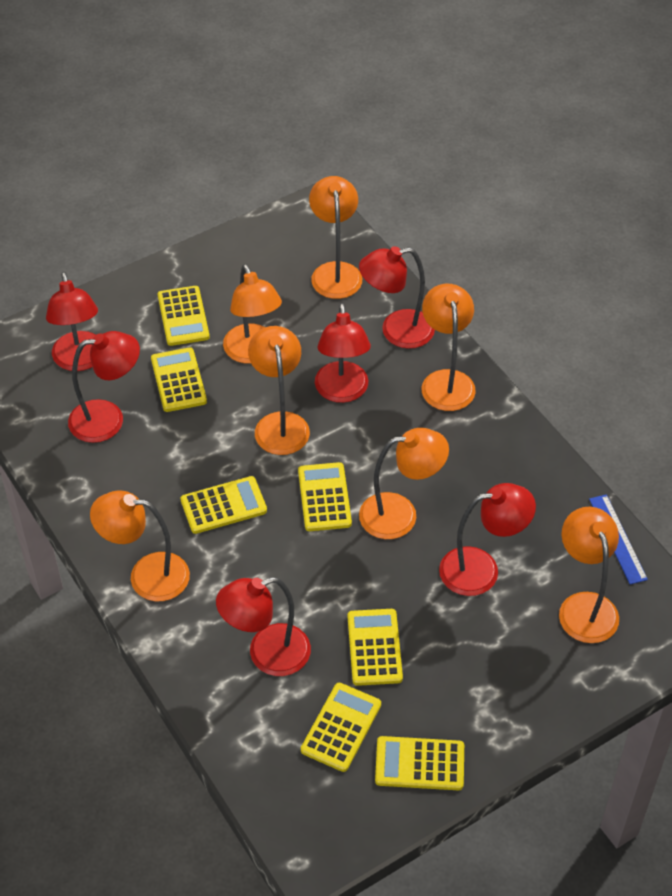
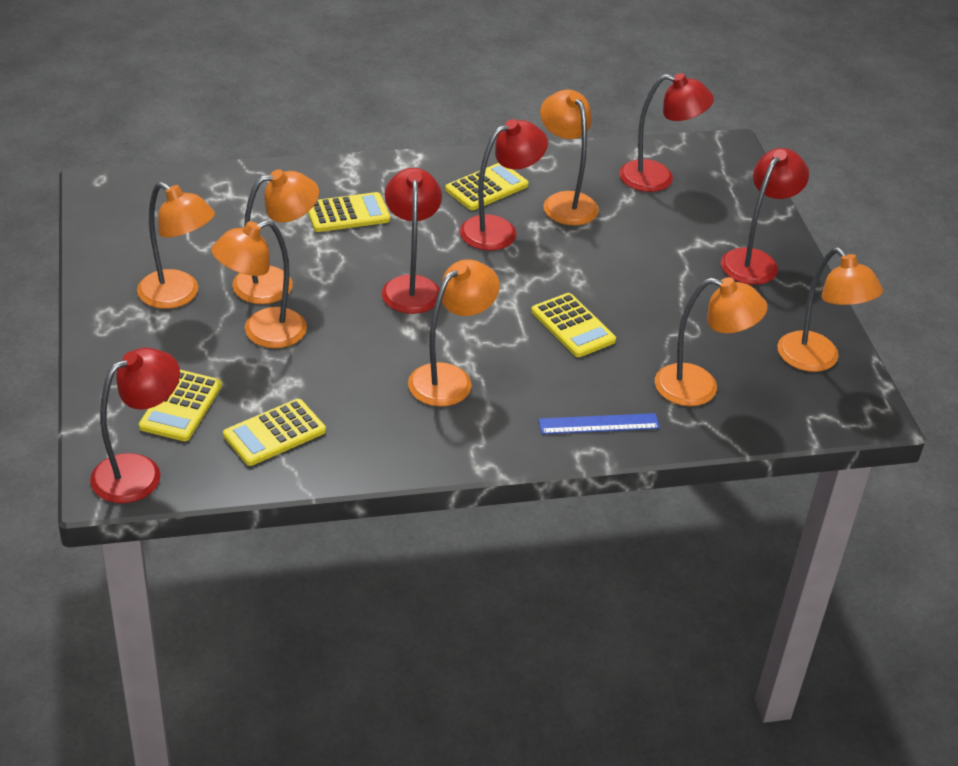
red lamp: [46,272,98,371] [68,331,140,443] [216,577,311,676] [315,303,371,403] [359,246,435,349] [439,483,536,596] = 6 -> [90,348,180,503] [382,168,442,314] [460,119,548,250] [619,73,714,192] [721,148,809,285] = 5
yellow calculator: [151,347,207,412] [158,286,210,346] [181,476,267,534] [298,462,352,531] [301,683,381,772] [348,609,403,686] [375,736,464,790] = 7 -> [139,370,222,441] [223,399,326,466] [308,192,390,232] [445,163,529,210] [531,293,616,357] = 5

